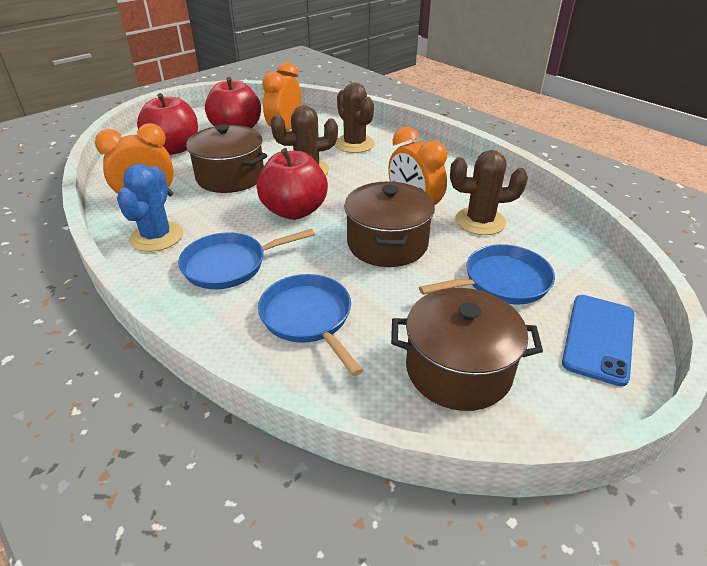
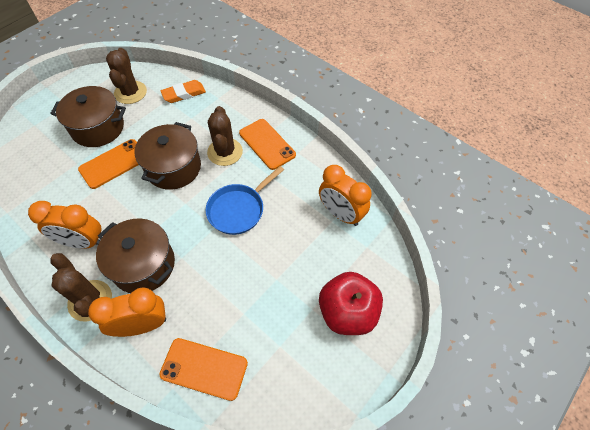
blue cactus: [117,164,183,252] = 1 -> none = 0
blue pan: [178,229,315,289] [258,274,363,376] [419,244,555,305] = 3 -> [206,166,284,235] = 1
blue phone: [562,295,635,387] = 1 -> none = 0
orange eraser: none = 0 -> [161,80,206,103] = 1
orange phone: none = 0 -> [78,139,139,189] [159,338,248,401] [239,119,296,170] = 3
red apple: [137,93,198,155] [205,77,261,128] [257,148,328,220] = 3 -> [319,272,383,335] = 1

